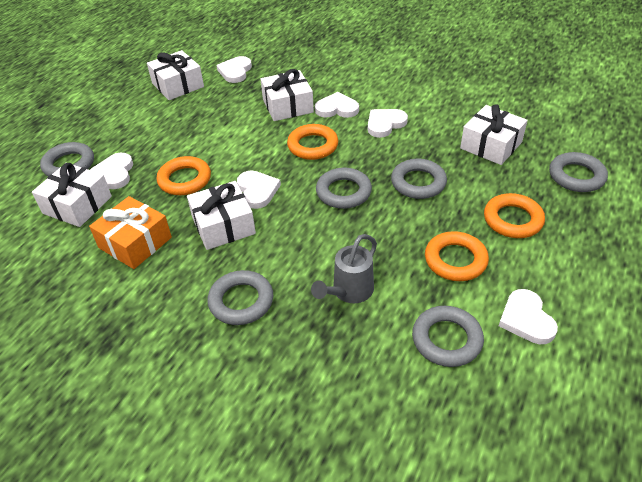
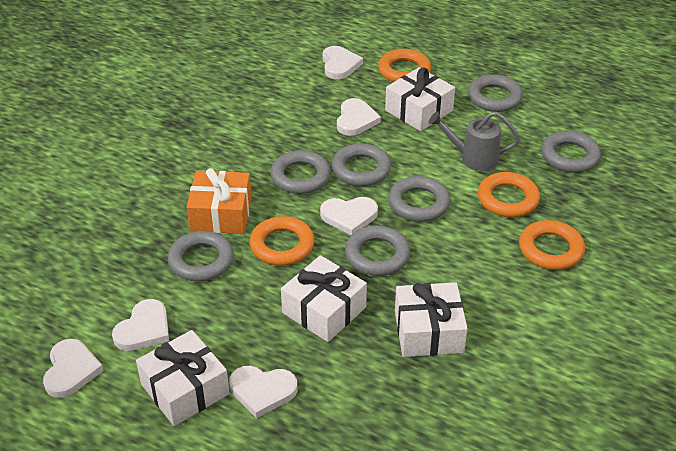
grey ring: [40,142,94,176] [207,270,273,325] [316,168,372,209] [391,159,447,199] [412,306,484,367] [549,152,608,192] = 6 -> [168,231,234,281] [270,150,331,194] [332,143,391,186] [345,226,410,276] [388,176,450,222] [468,74,523,112] [541,131,601,173] = 7
white gift: [32,163,112,227] [147,50,204,100] [187,181,256,250] [261,69,314,121] [460,104,528,165] = 5 -> [136,330,230,426] [281,255,367,342] [385,67,455,131] [395,282,468,357] = 4

